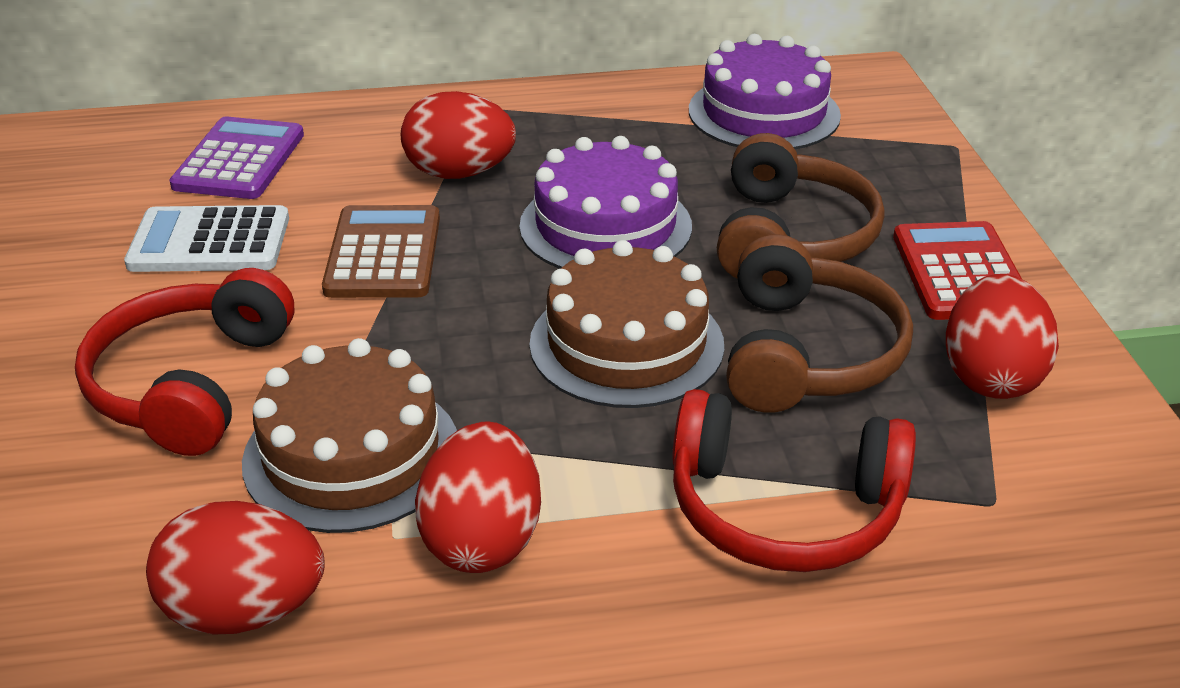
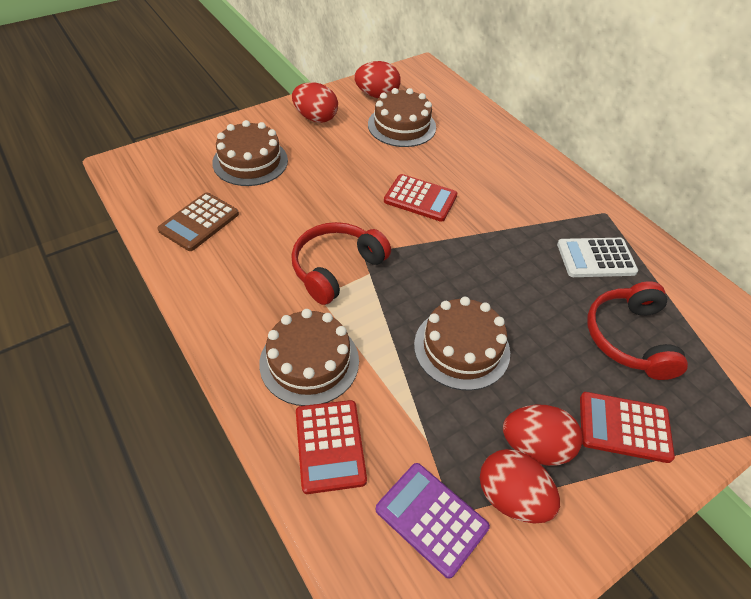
brown cake: [242,338,457,533] [530,240,724,408] = 2 -> [212,120,288,186] [259,309,359,406] [368,88,436,147] [414,297,510,391] = 4
brown headphones: [717,133,885,279] [726,234,913,413] = 2 -> none = 0
purple cake: [519,136,692,269] [689,34,841,149] = 2 -> none = 0
red calculator: [893,221,1022,320] = 1 -> [296,400,367,494] [384,174,457,222] [580,392,675,463] = 3

